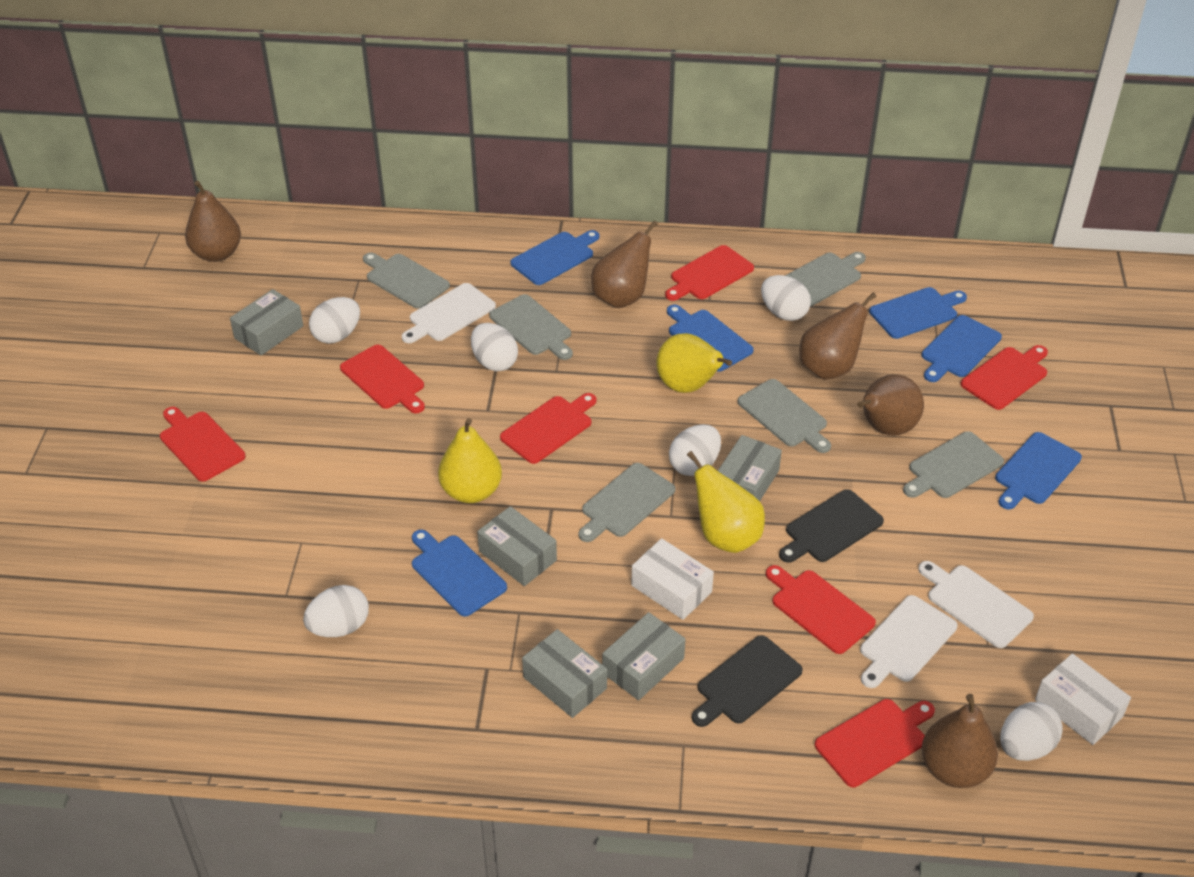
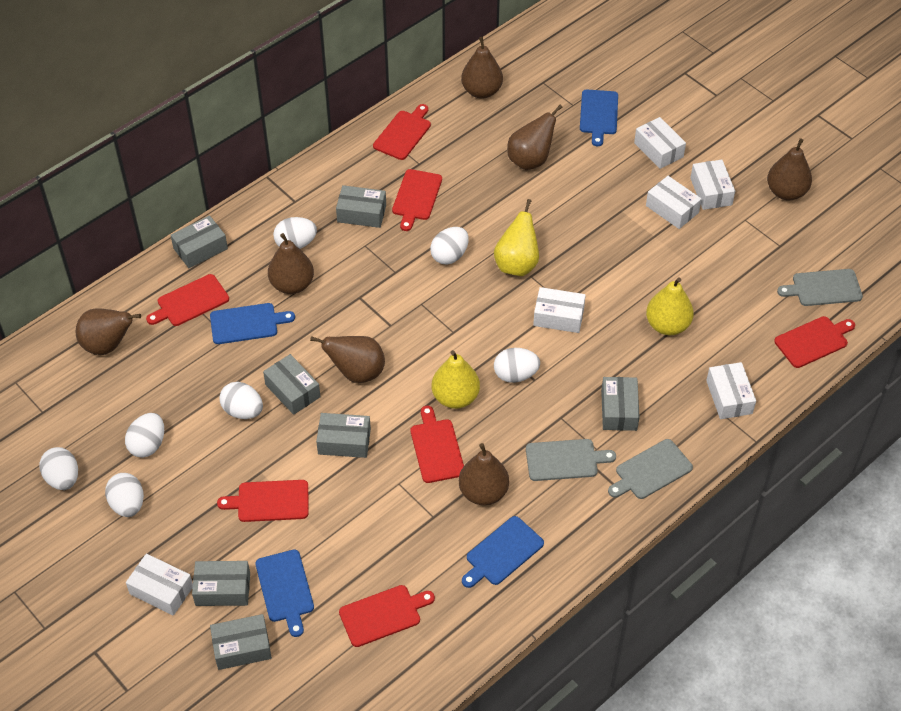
black cutting board: [692,635,803,727] [779,489,884,563] = 2 -> none = 0
blue cutting board: [412,530,507,617] [510,230,599,285] [667,305,754,372] [869,287,967,339] [922,315,1002,382] [995,432,1082,510] = 6 -> [210,303,295,344] [255,549,314,637] [462,516,544,588] [580,90,618,146] = 4
brown pear: [185,181,241,262] [591,221,658,308] [799,292,877,380] [857,374,924,436] [922,694,998,788] = 5 -> [76,308,141,355] [268,233,314,294] [310,336,385,383] [459,443,509,505] [461,37,503,99] [507,105,563,170] [767,139,812,200] = 7
grey box: [230,289,303,356] [477,506,557,586] [522,629,607,718] [602,612,686,700] [718,435,782,501] = 5 -> [171,215,228,268] [192,561,250,606] [210,614,272,670] [263,354,320,415] [316,413,371,458] [336,185,386,228] [601,377,640,431] = 7
grey cutting board: [363,252,450,309] [489,294,573,360] [579,463,675,542] [738,379,831,453] [785,252,866,307] [903,431,1004,498] = 6 -> [526,439,616,481] [608,439,693,499] [777,269,863,306] = 3
white box: [631,538,714,620] [1035,654,1131,745] = 2 -> [126,554,193,616] [533,287,586,333] [634,117,686,169] [646,176,702,229] [690,160,735,210] [706,362,756,419] = 6
white cutting board: [402,283,496,343] [860,595,958,688] [919,561,1034,648] = 3 -> none = 0
white egg: [303,585,369,637] [309,297,360,344] [471,323,518,371] [669,424,721,476] [761,275,811,321] [1000,702,1063,761] = 6 -> [39,447,78,490] [105,473,144,517] [125,413,164,458] [219,382,263,419] [273,217,317,249] [430,227,469,264] [494,348,540,383] = 7

